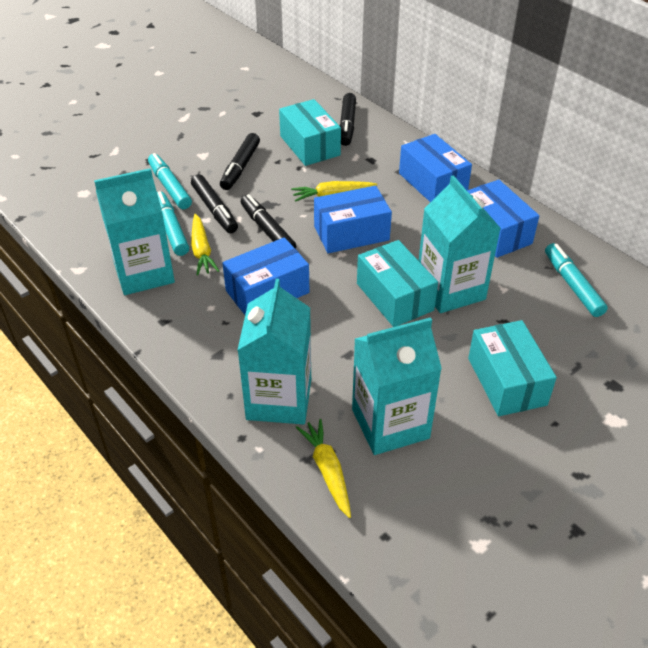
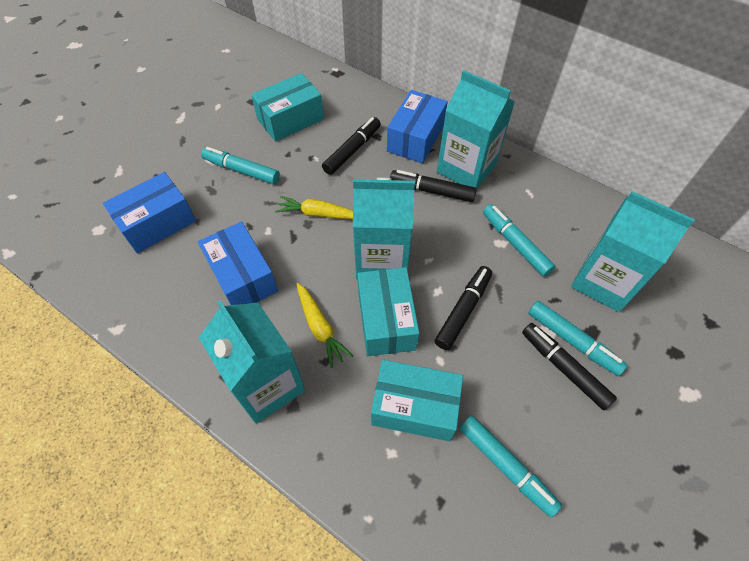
blue box: [222,237,309,315] [314,186,392,253] [399,134,472,202] [467,180,539,258] = 4 -> [103,172,196,254] [198,222,278,305] [387,90,448,164] = 3
turquoise marker: [148,153,192,210] [157,191,189,256] [545,243,608,317] = 3 -> [201,147,280,184] [459,415,562,517] [483,204,555,277] [528,301,627,376] = 4
yellow carrot: [191,214,219,275] [291,181,377,202] [296,419,351,518] = 3 -> [275,196,353,219] [297,283,353,368] = 2

